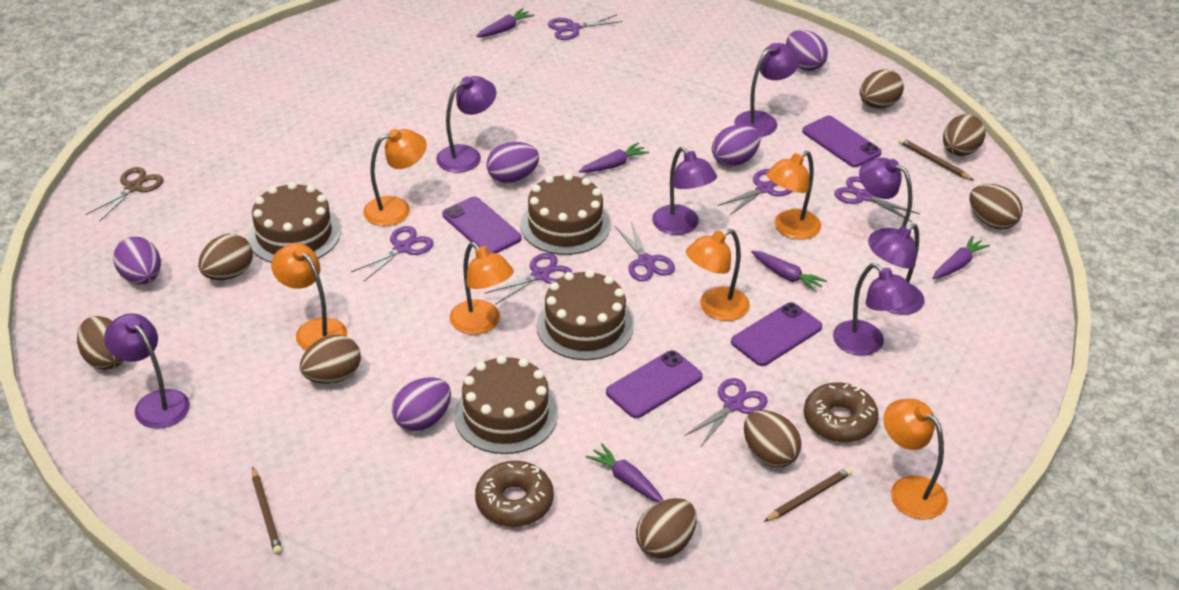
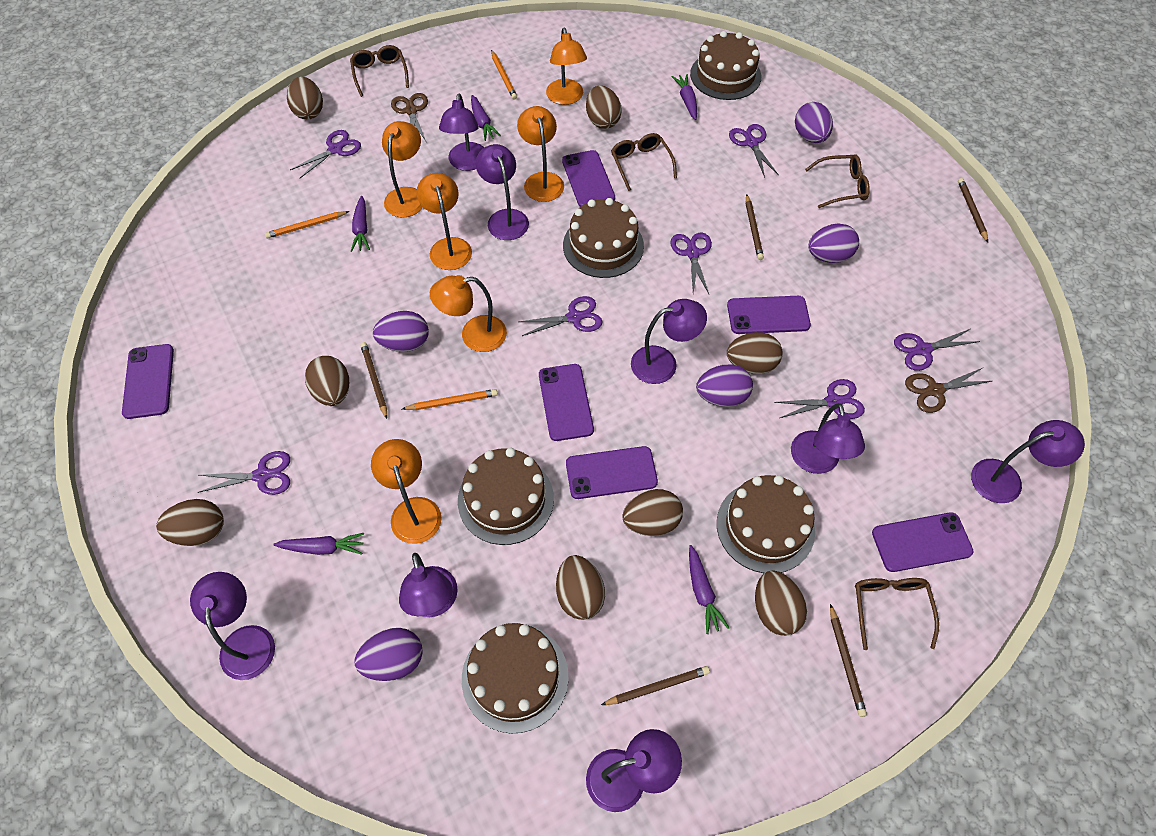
brown cake: [248,182,340,262] [454,355,558,454] [520,173,610,255] [536,270,633,360] = 4 -> [458,448,554,545] [462,623,568,734] [563,198,644,278] [690,31,761,100] [717,475,815,573] = 5
brown donut: [475,461,554,527] [804,382,879,442] = 2 -> none = 0
brown glasses: none = 0 -> [350,45,409,97] [611,133,677,191] [805,154,870,208] [855,578,939,650] = 4
brown pencil: [252,467,282,555] [764,467,852,522] [899,138,974,181] = 3 -> [360,342,387,419] [601,666,710,705] [746,194,764,260] [830,604,867,717] [958,178,988,243] = 5
brown scissors: [85,167,164,222] = 1 -> [391,93,428,141] [905,368,992,413] = 2
orange pencil: none = 0 -> [265,211,349,239] [402,389,498,410] [491,50,517,100] = 3
purple lamp: [104,313,190,429] [436,76,496,172] [652,147,717,235] [734,43,799,137] [833,263,915,356] [859,158,915,248] [871,224,925,315] = 7 -> [190,572,275,680] [399,553,458,617] [439,94,484,171] [476,144,529,240] [586,729,682,812] [631,299,707,384] [791,403,865,474] [971,420,1085,503] = 8
purple phone: [442,197,522,253] [606,350,703,418] [731,302,822,366] [802,116,882,167] = 4 -> [122,344,174,419] [539,364,594,441] [562,150,615,207] [566,446,658,499] [727,296,811,334] [872,512,974,572] = 6

